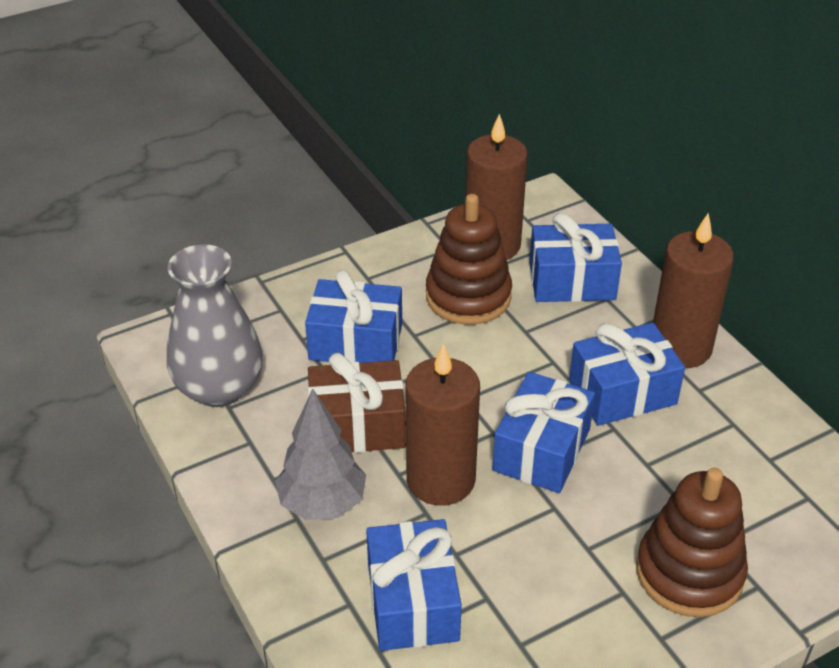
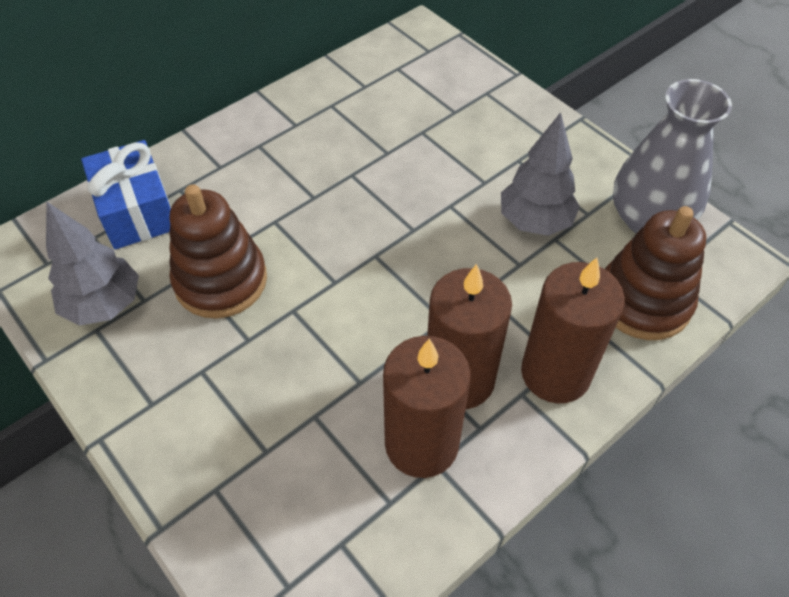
blue gift: [305,270,402,363] [366,519,462,651] [492,372,595,493] [529,213,622,302] [569,322,685,426] = 5 -> [81,140,171,249] = 1
brown gift: [308,353,406,453] = 1 -> none = 0
grey tree: [275,389,366,520] = 1 -> [46,201,139,326] [501,112,580,236] = 2

